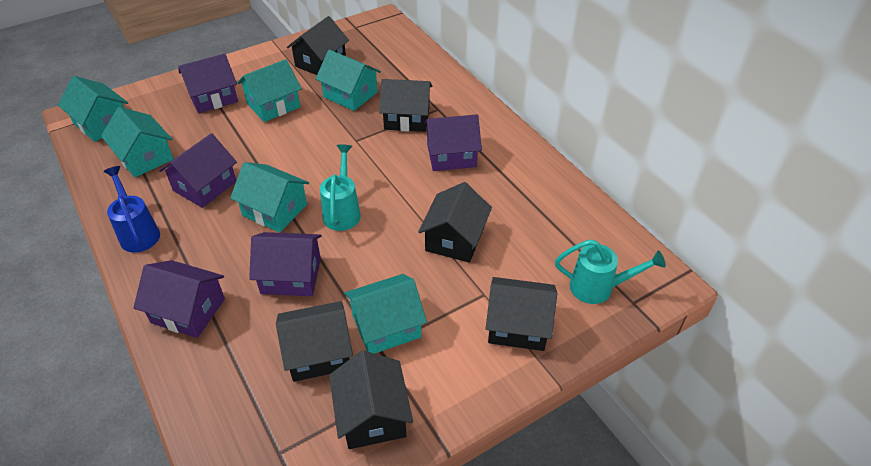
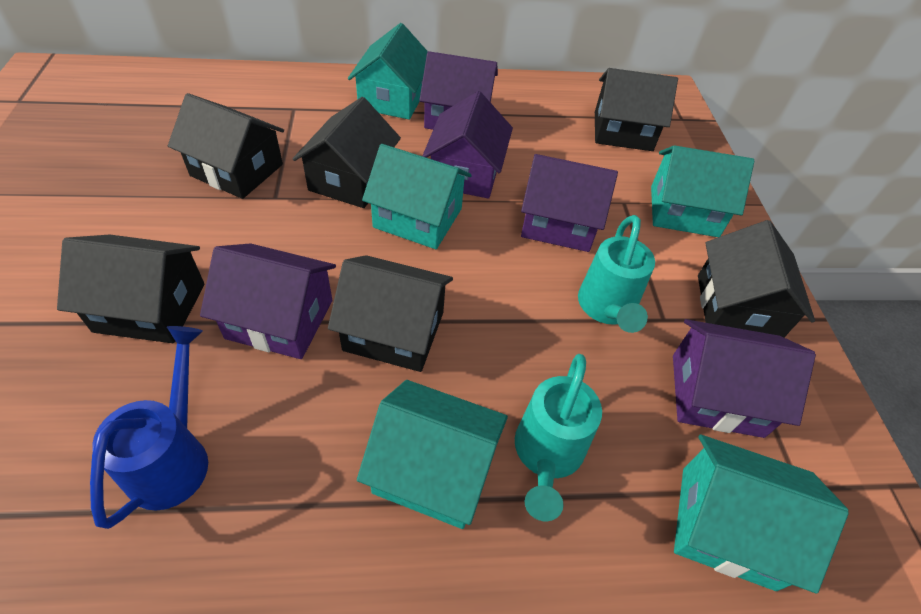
turquoise house: [58,76,128,142] [101,107,173,178] [230,162,309,233] [237,59,302,122] [315,50,381,111] [344,274,427,354] = 6 -> [348,23,428,120] [357,380,508,529] [362,144,472,249] [651,145,754,237] [674,434,849,594] = 5

